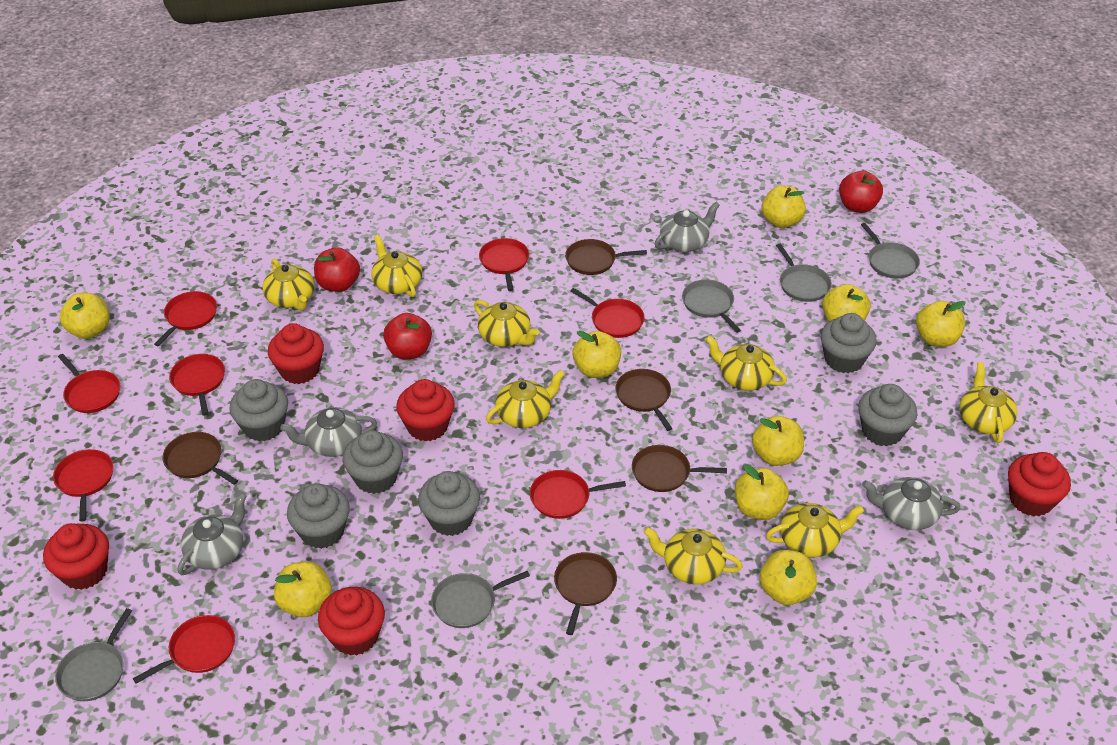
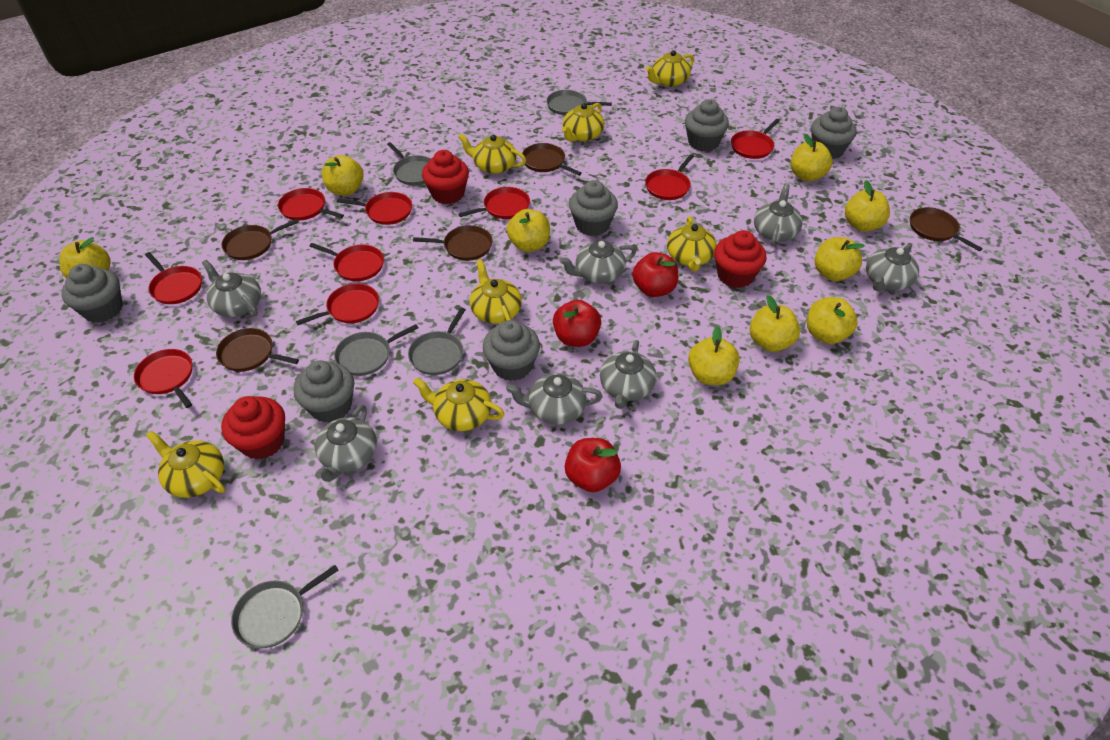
grey teapot: [178,493,246,575] [280,407,377,457] [655,202,720,252] [862,477,960,530] = 4 -> [202,260,261,317] [315,404,377,482] [506,373,603,425] [560,240,636,283] [600,340,656,409] [754,184,803,246] [866,244,919,291] = 7
red cupcake: [43,523,109,590] [268,323,324,384] [318,587,385,656] [396,379,455,442] [1008,452,1071,516] = 5 -> [221,396,285,459] [422,150,469,204] [714,230,766,288] = 3
red pan: [53,449,114,521] [58,354,120,413] [133,615,235,684] [154,291,217,346] [169,354,225,416] [479,238,529,291] [530,470,626,519] [571,288,645,338] = 8 -> [134,349,192,408] [145,252,202,304] [278,188,344,221] [296,283,379,325] [309,243,384,281] [337,192,412,225] [458,187,530,219] [645,154,694,200] [731,119,780,159] = 9
yellow teapot: [262,259,315,311] [371,235,423,297] [474,300,539,347] [486,370,565,428] [644,527,743,584] [705,335,787,391] [766,503,864,557] [959,362,1018,443] = 8 -> [146,431,225,498] [413,378,505,431] [458,134,526,174] [470,259,522,324] [562,103,604,142] [646,50,694,87] [667,216,716,272] = 7

